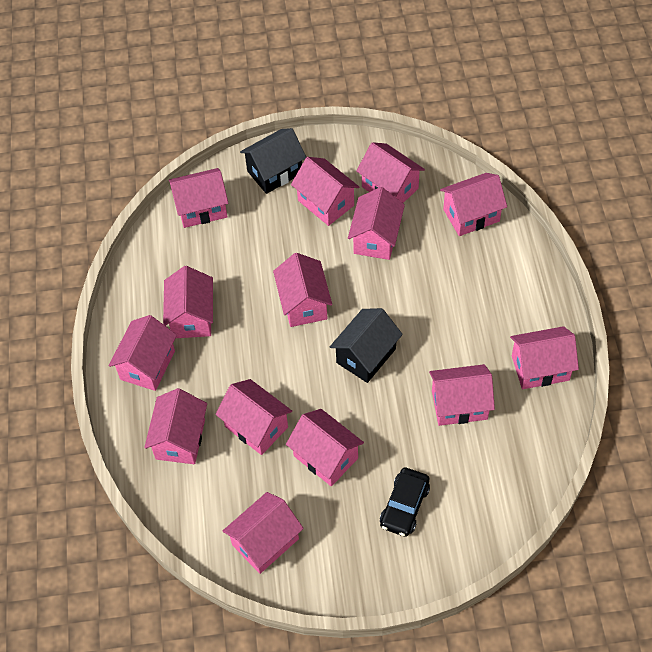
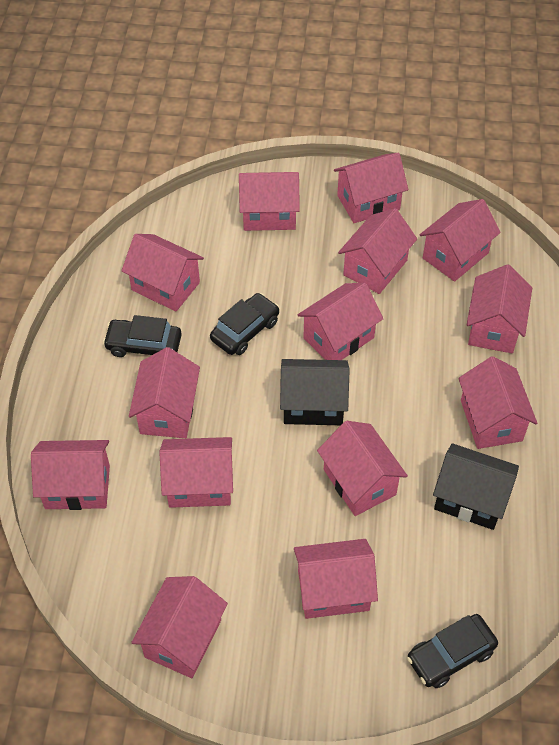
black car: [380,467,430,537] = 1 -> [103,315,182,357] [210,293,279,355] [407,614,498,688] = 3

